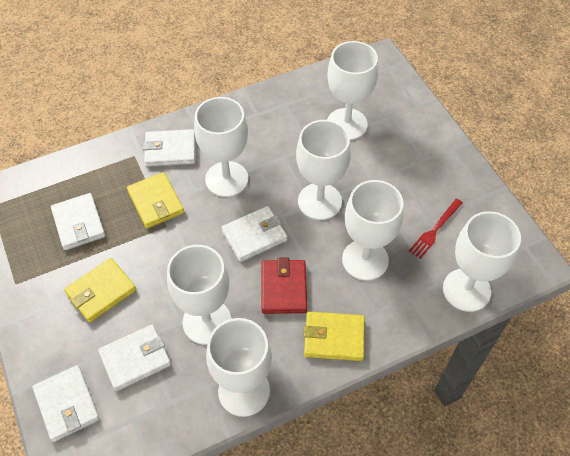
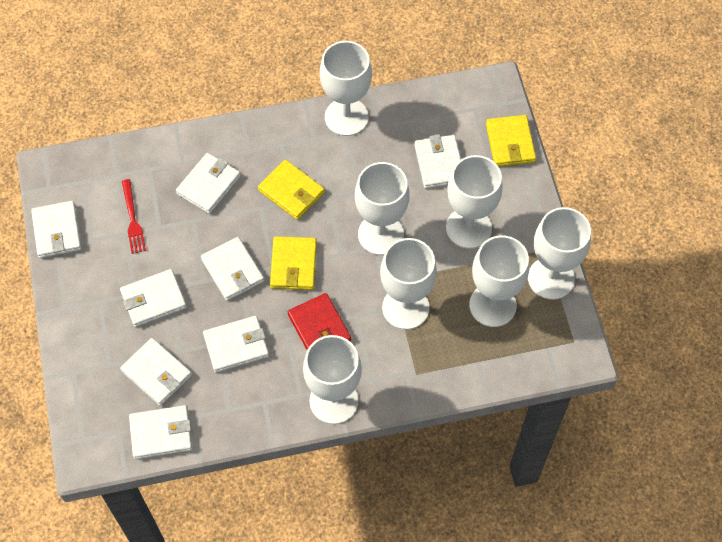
white wallet: [32,365,100,442] [51,193,105,250] [98,325,171,391] [143,129,195,167] [221,206,287,262] = 5 -> [31,201,82,258] [120,269,187,327] [120,338,192,406] [129,405,192,459] [176,153,241,214] [201,237,264,301] [203,316,269,373] [414,134,461,189] = 8

